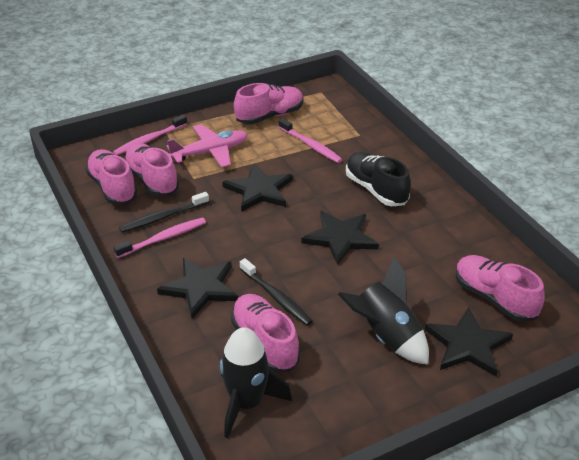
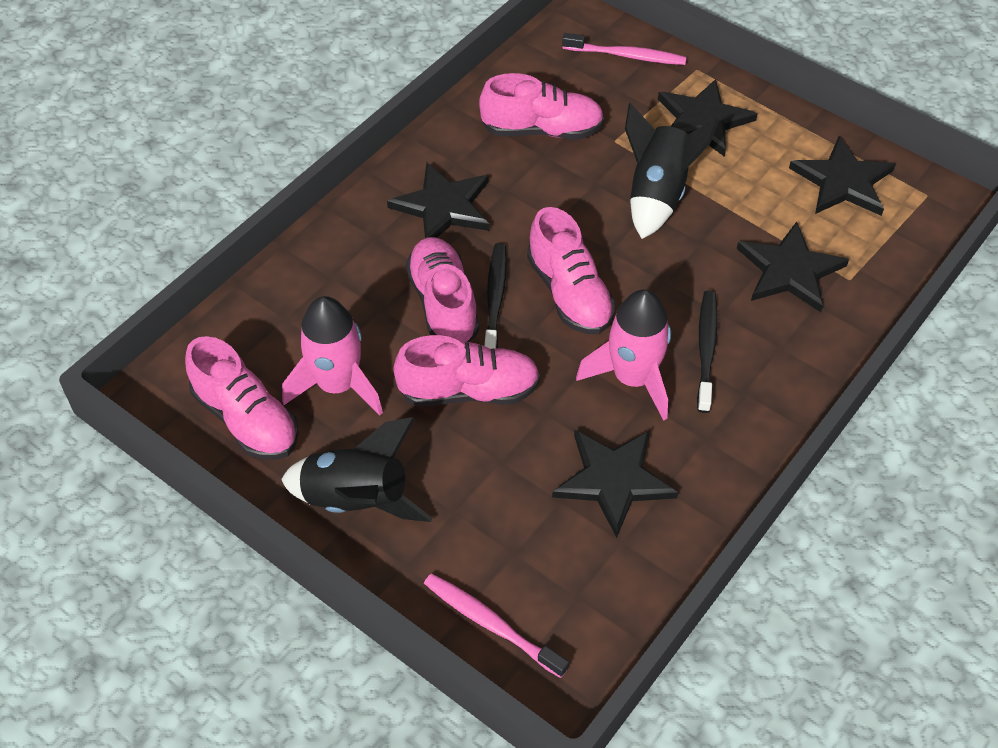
black shoe: [346,152,411,206] = 1 -> none = 0
black star: [157,258,238,319] [222,163,293,212] [301,211,379,265] [425,307,513,377] = 4 -> [387,162,490,238] [552,430,679,538] [658,79,757,157] [737,222,849,312] [789,136,896,216] = 5
pink plane: [167,124,248,167] = 1 -> none = 0
pink rocket: none = 0 -> [282,296,383,415] [576,290,671,421] = 2
pink toothbrush: [113,115,187,155] [114,217,206,258] [279,118,342,163] = 3 -> [424,574,569,678] [562,33,687,65] = 2

